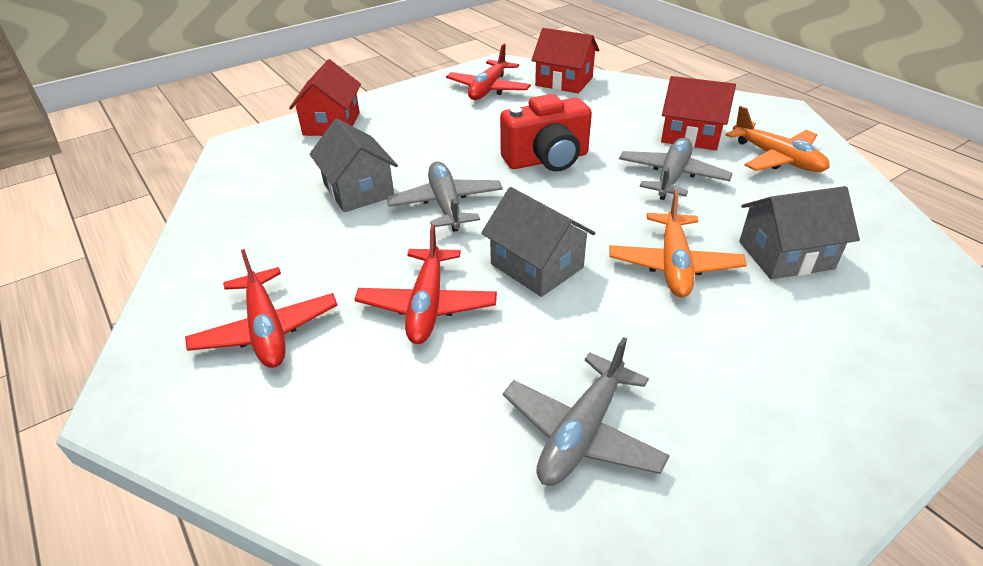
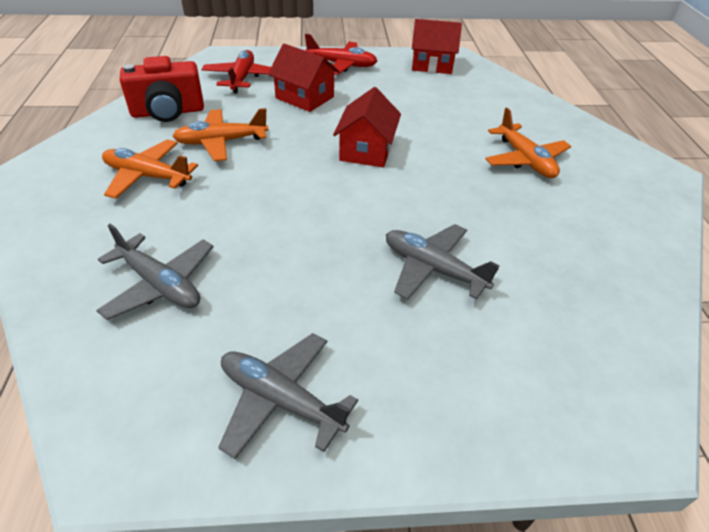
grey house: [310,118,398,212] [481,187,595,297] [739,186,860,279] = 3 -> none = 0
orange plane: [609,190,747,297] [726,106,830,172] = 2 -> [102,139,198,199] [172,108,268,161] [485,108,571,178] = 3
red plane: [185,249,338,368] [354,224,497,344] [446,44,531,100] = 3 -> [202,50,271,94] [305,34,377,75] = 2

